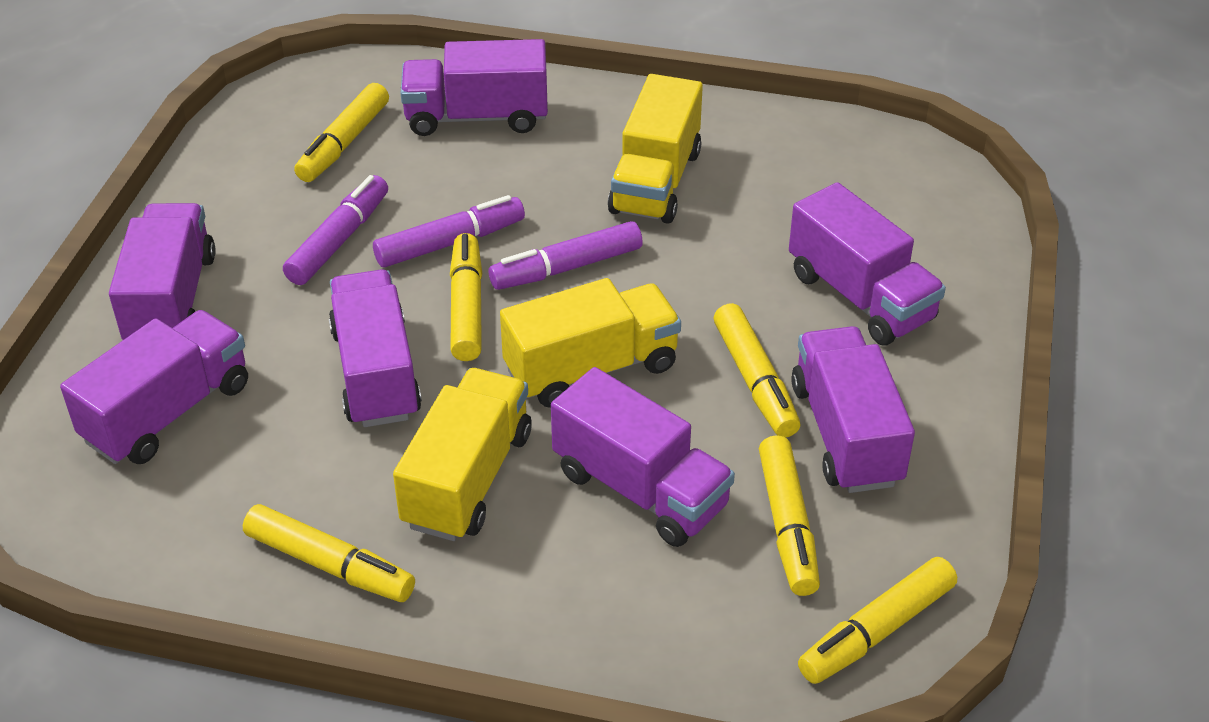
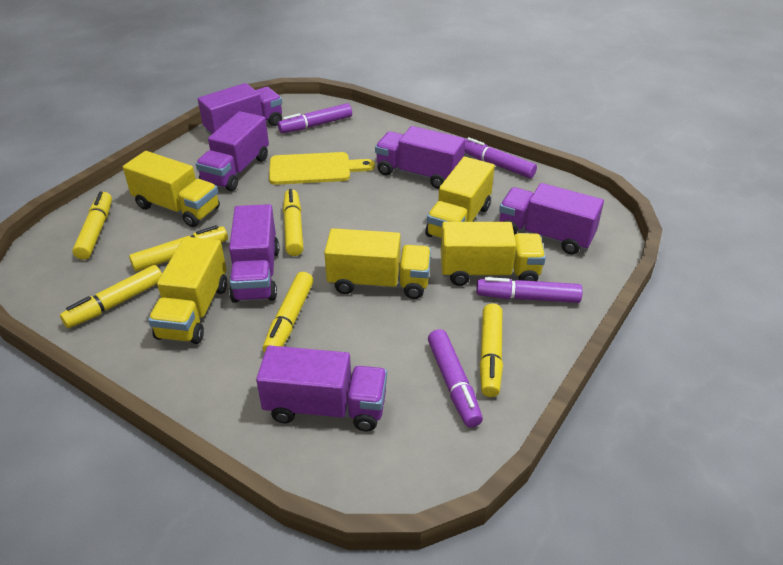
purple marker: [283,175,388,285] [373,195,525,267] [489,221,643,290] = 3 -> [278,103,352,133] [428,329,483,427] [464,137,537,178] [476,277,583,303] = 4
purple truck: [60,310,248,464] [109,203,216,340] [329,269,422,427] [401,39,548,136] [551,367,735,547] [789,182,946,346] [791,326,915,493] = 7 -> [196,111,269,191] [198,83,282,135] [229,204,279,303] [256,345,387,431] [375,126,465,189] [499,183,604,255] = 6
yellow cutting board: none = 0 -> [269,152,375,185] = 1
yellow truck: [393,368,532,541] [500,278,681,408] [608,74,703,224] = 3 -> [123,151,220,227] [148,237,227,344] [324,228,431,299] [425,157,495,239] [441,222,546,286] = 5

